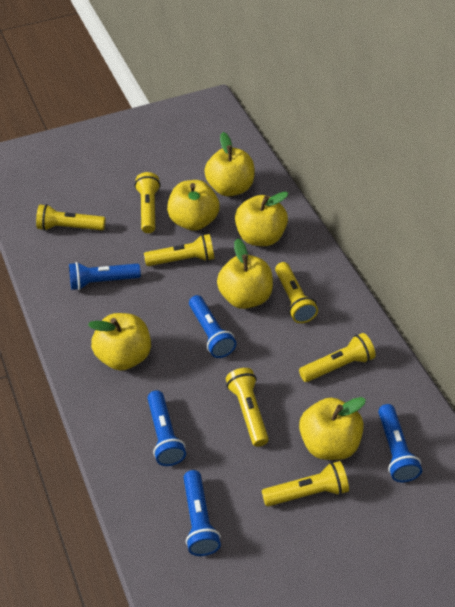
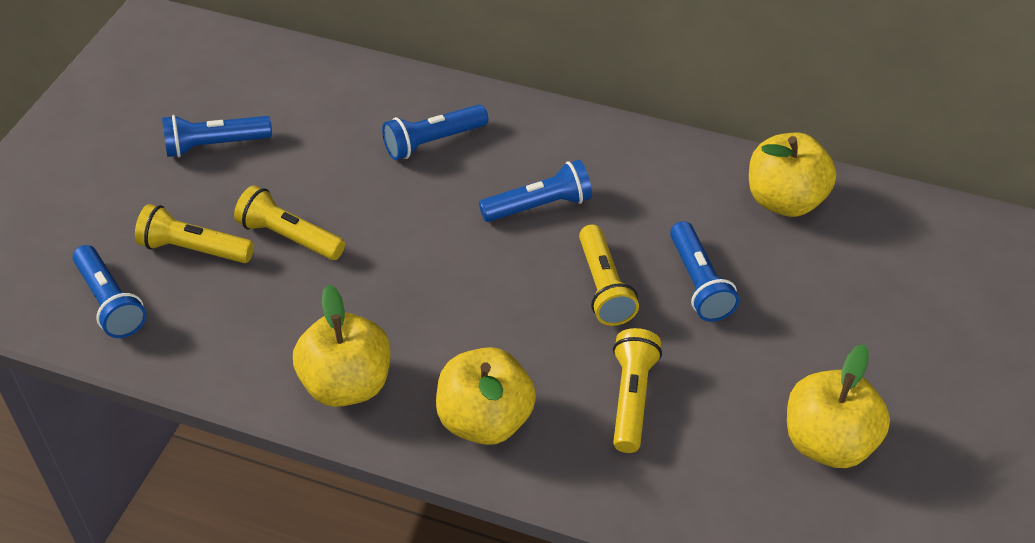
yellow apple: [88,313,151,371] [167,180,220,231] [204,132,255,196] [217,238,273,309] [235,192,288,246] [299,397,366,460] = 6 -> [293,284,391,407] [436,347,536,445] [749,133,836,217] [787,344,890,468] = 4
yellow flashlight: [36,204,105,231] [135,172,161,233] [144,234,214,266] [226,368,269,447] [262,461,349,506] [275,262,318,323] [299,333,376,382] = 7 -> [135,204,254,263] [234,185,345,260] [579,225,639,326] [613,328,662,453] = 4

